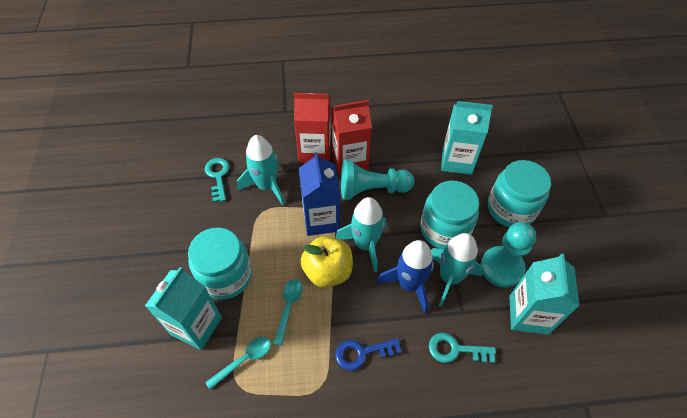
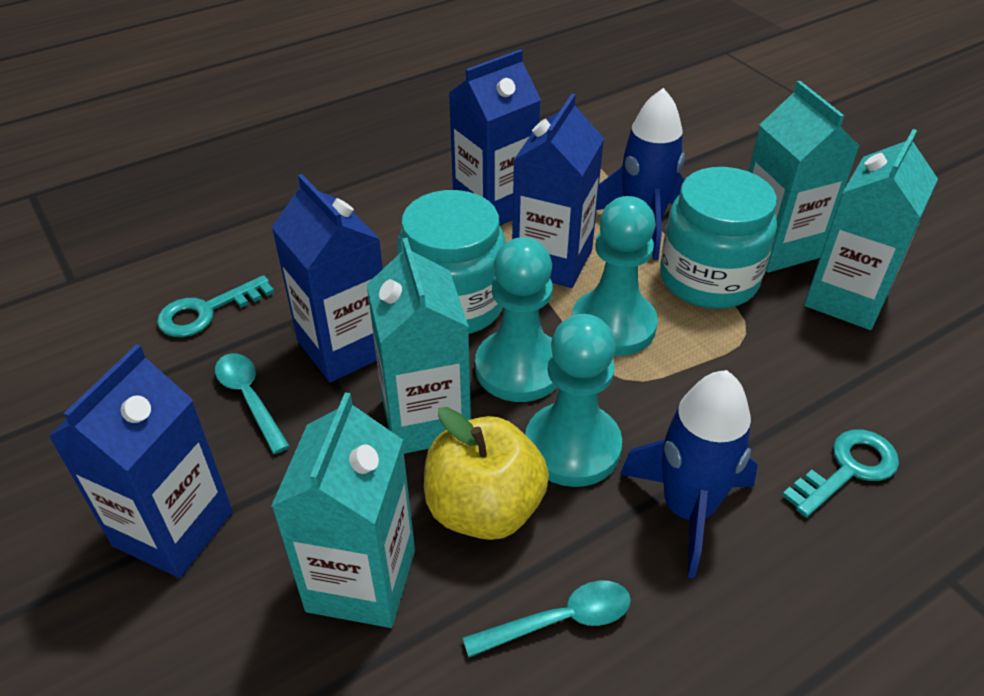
blue carton: [299,152,340,236] = 1 -> [48,344,233,578] [272,174,383,383] [449,49,541,226] [512,94,604,288] = 4
blue key: [335,338,402,371] = 1 -> none = 0
blue rocket: [377,240,434,313] = 1 -> [596,88,685,260] [620,370,758,578] = 2
red carton: [294,93,331,163] [331,100,372,175] = 2 -> none = 0
turquoise carton: [145,267,222,350] [441,101,493,175] [509,253,580,335] = 3 -> [271,392,415,628] [366,238,471,454] [749,81,859,273] [804,129,938,330] = 4
turquoise jar: [188,228,252,299] [420,181,479,249] [488,160,551,227] = 3 -> [397,190,506,334] [660,167,777,309] = 2
turquoise pawn: [341,160,414,200] [481,222,536,288] = 2 -> [475,237,557,402] [525,314,622,487] [572,196,658,356] = 3
turquoise rocket: [237,135,285,205] [335,197,387,272] [431,233,484,307] = 3 -> none = 0

